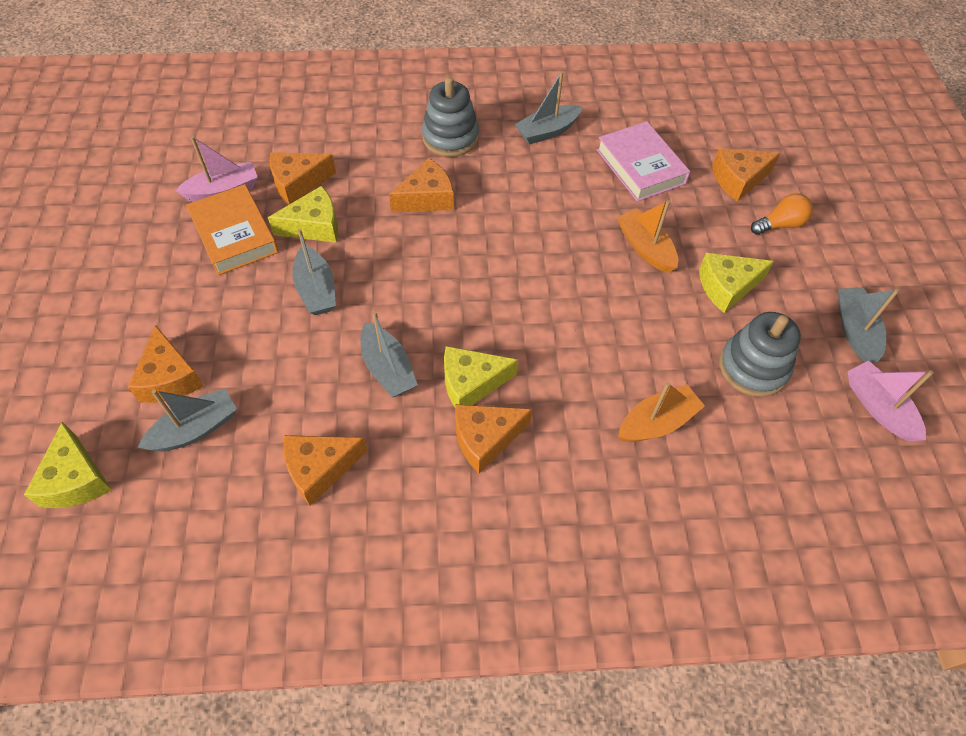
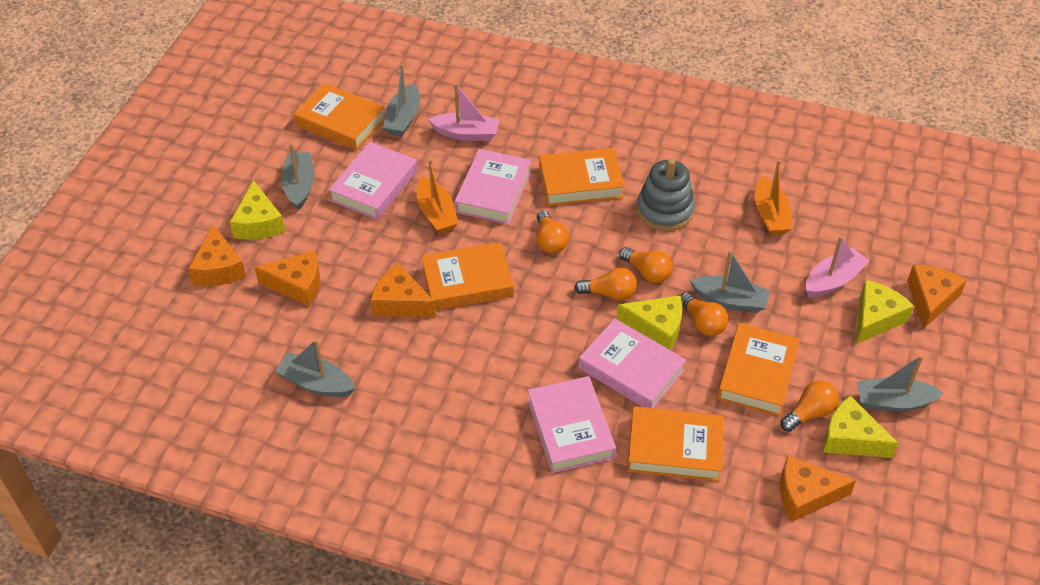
grey stacking toy: [422,77,479,157] [719,312,801,397] = 2 -> [637,158,695,231] = 1
orange book: [186,184,279,275] = 1 -> [294,83,385,150] [421,242,514,311] [539,148,625,206] [627,406,724,481] [717,323,800,416] = 5
orange cheese: [128,325,204,403] [269,152,336,205] [283,435,367,506] [389,158,454,212] [455,404,532,473] [712,148,780,202] = 6 -> [188,224,246,286] [254,250,320,306] [371,263,436,317] [780,455,856,522] [907,265,967,329] = 5
orange light bulb: [751,193,813,235] = 1 -> [537,210,569,254] [574,268,637,301] [619,247,673,283] [681,293,728,336] [781,381,839,432] = 5
pink book: [596,121,690,202] = 1 -> [329,142,418,220] [454,149,531,225] [528,376,616,473] [578,318,686,408] = 4

